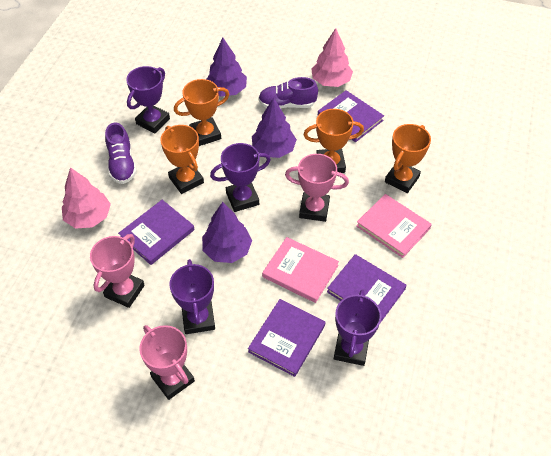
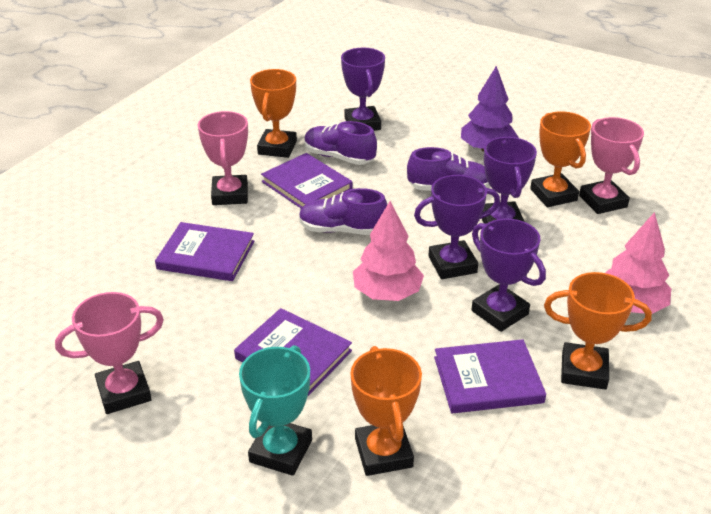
pink book: [262,237,339,303] [356,194,432,258] = 2 -> none = 0
purple shoe: [105,123,137,184] [258,77,318,108] = 2 -> [299,188,387,235] [304,121,377,165] [407,147,490,191] = 3
purple tree: [202,202,252,263] [206,38,247,96] [252,98,297,158] = 3 -> [461,66,518,152] = 1
turquoise trophy: none = 0 -> [239,345,312,476] = 1

